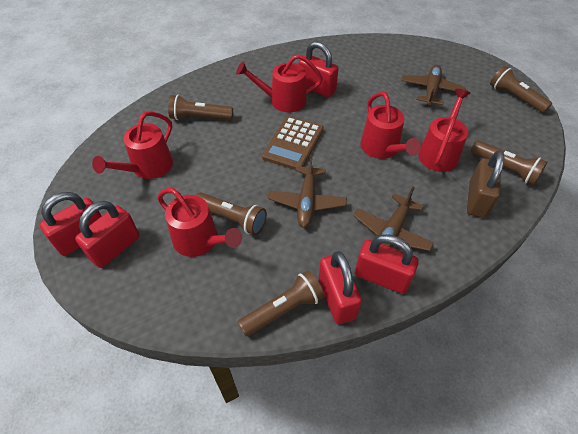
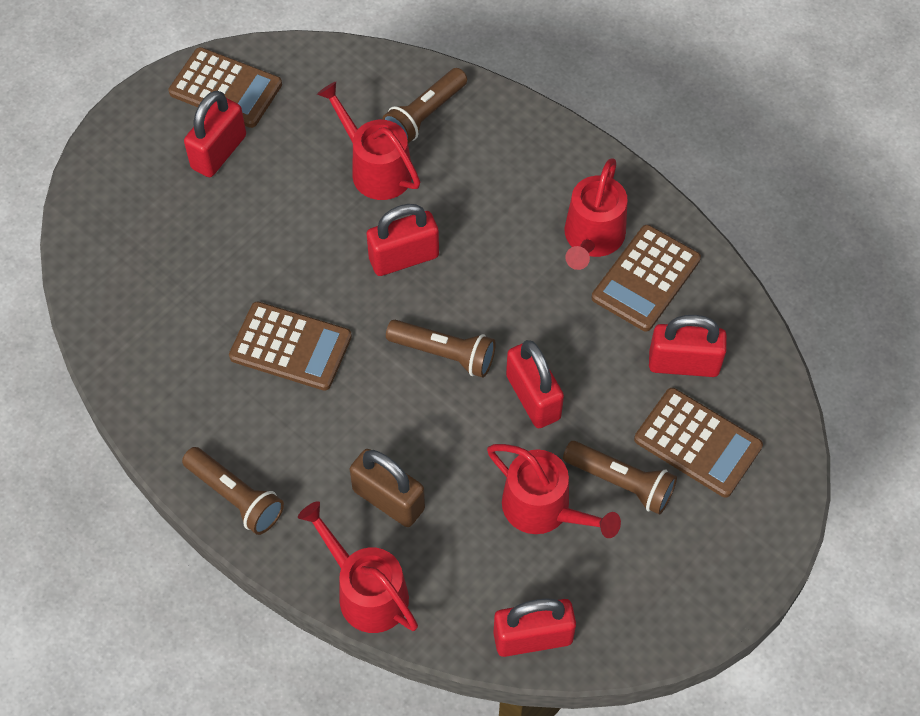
brown calculator: [262,116,324,170] = 1 -> [169,47,282,128] [229,301,352,391] [592,225,701,331] [634,388,763,497] = 4
brown flashlight: [168,95,233,120] [196,192,267,235] [238,270,324,336] [471,140,548,186] [490,66,552,113] = 5 -> [182,447,284,535] [382,68,467,143] [386,320,496,377] [563,441,677,515] = 4
brown plane: [268,155,347,228] [353,187,434,251] [401,65,466,106] = 3 -> none = 0
red watering can: [92,111,173,179] [158,188,242,257] [236,54,323,112] [360,92,421,159] [418,89,470,172] = 5 -> [298,501,418,633] [317,82,420,200] [487,444,621,538] [564,158,628,270] = 4

